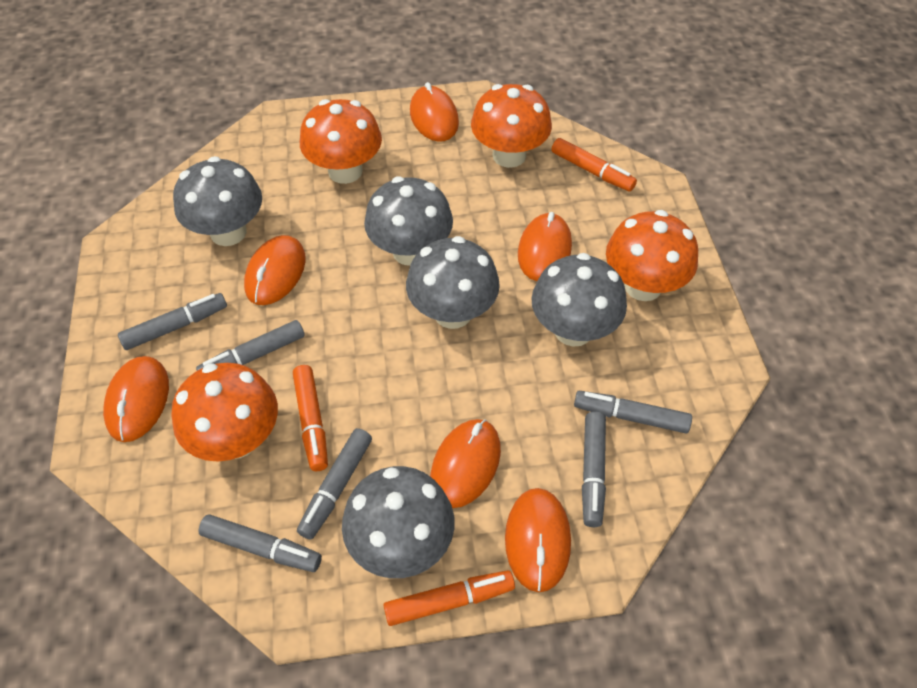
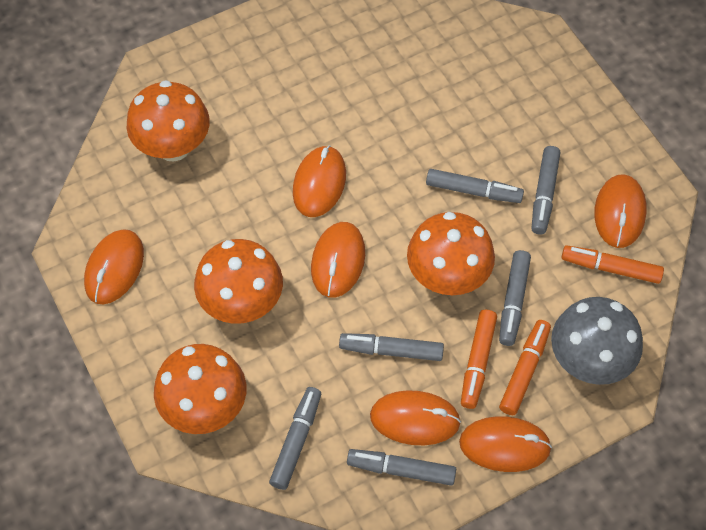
grey mushroom: [173,156,262,246] [342,466,455,578] [364,176,453,266] [406,236,500,329] [531,253,627,347] = 5 -> [551,297,643,385] = 1

